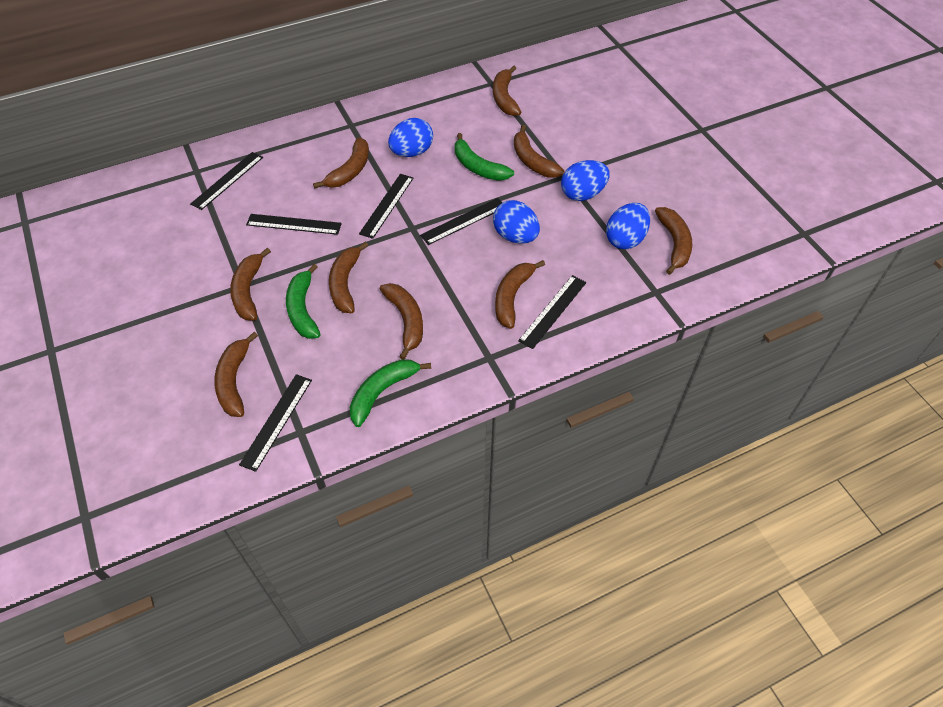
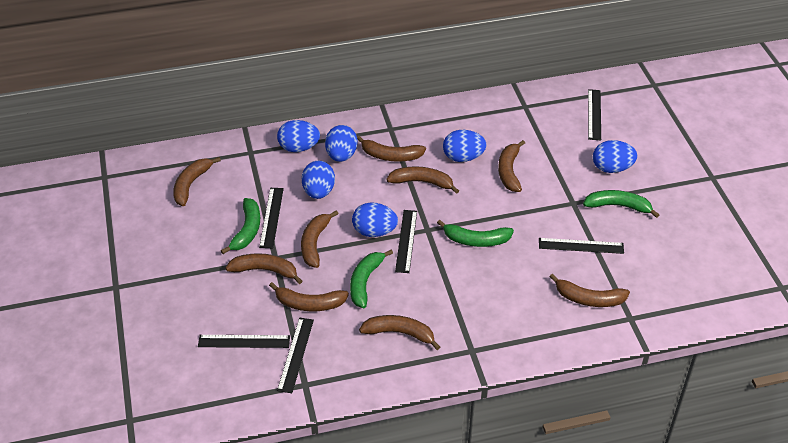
blue egg: [388,118,433,157] [493,200,540,244] [561,160,610,201] [606,203,650,249] = 4 -> [277,120,320,152] [302,161,335,199] [325,125,358,162] [352,202,398,237] [443,130,487,162] [593,140,637,173] = 6
green banana: [286,264,320,339] [350,359,431,427] [455,133,514,181] = 3 -> [221,198,260,254] [350,250,393,308] [437,220,514,247] [583,190,659,218] = 4

